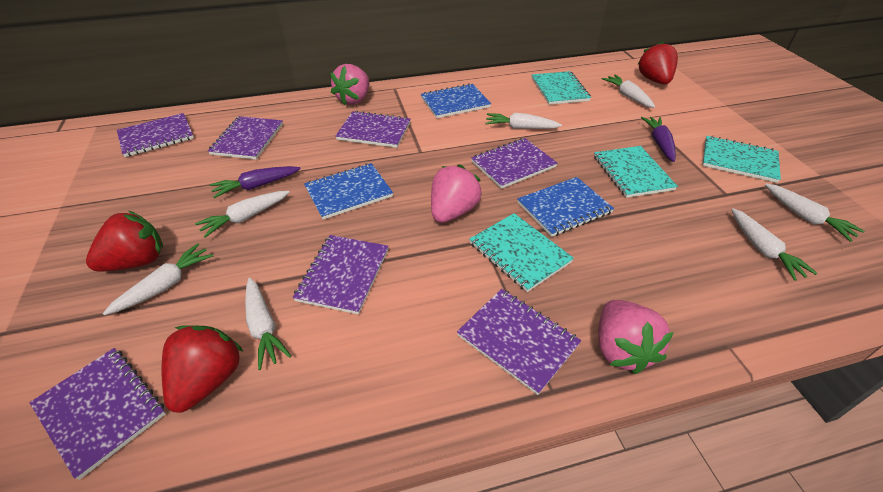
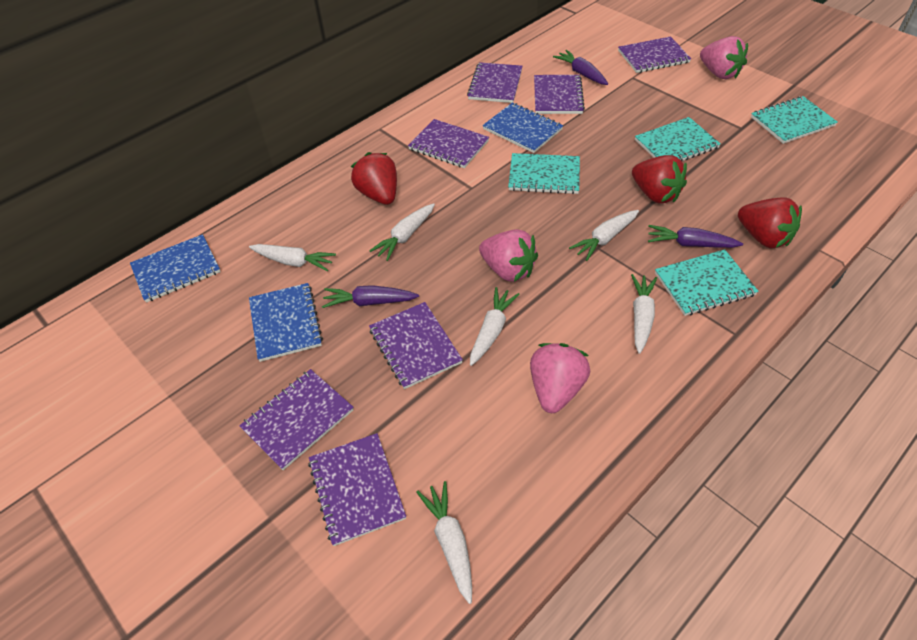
purple carrot: [210,166,301,198] [641,117,676,162] = 2 -> [322,285,419,308] [553,50,608,85] [648,225,743,248] = 3
white carrot: [103,243,213,315] [195,191,290,238] [245,278,291,370] [485,113,562,129] [602,75,655,108] [731,208,817,281] [765,183,864,242] = 7 -> [249,244,336,272] [369,203,435,261] [416,481,472,604] [470,287,520,366] [569,210,639,261] [631,274,657,354] = 6

